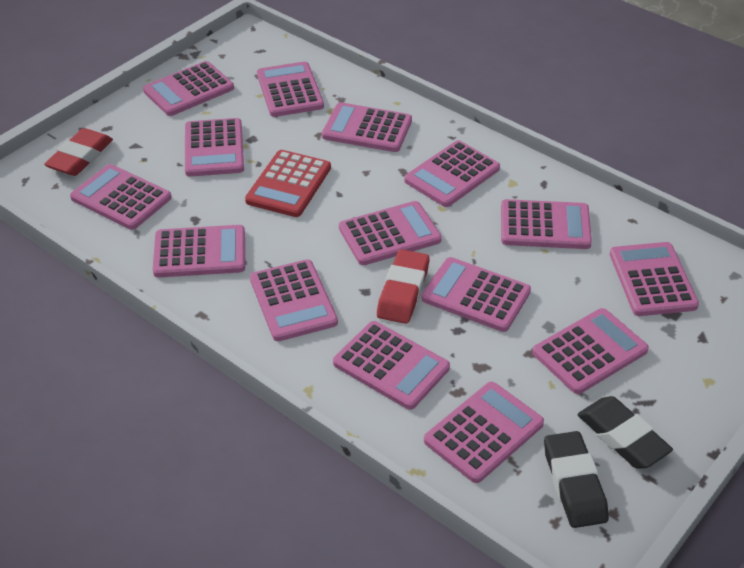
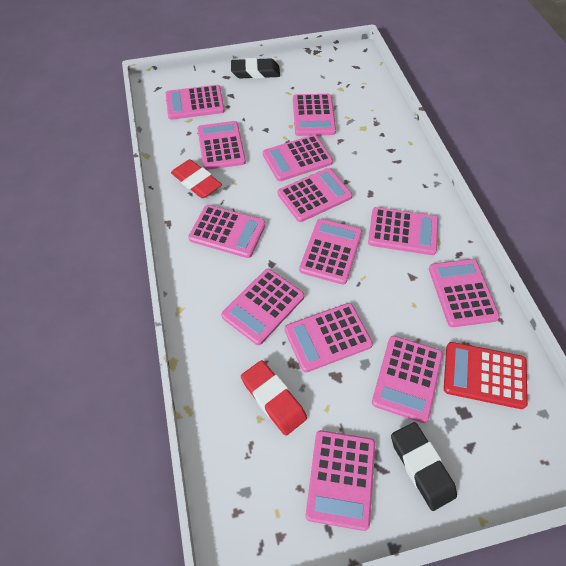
pink calculator: [70,164,172,230] [143,61,234,116] [153,225,245,278] [185,118,244,177] [250,259,338,341] [257,62,324,117] [322,102,412,152] [333,321,450,410] [339,201,442,265] [404,140,500,207] [421,257,531,332] [424,382,544,483] [501,199,592,249] [532,308,649,394] [610,242,699,316] = 15 -> [165,85,225,120] [188,205,266,258] [197,121,246,170] [221,269,304,345] [263,135,333,181] [278,168,352,222] [285,303,373,372] [293,94,336,136] [299,219,362,285] [306,430,375,531] [368,207,438,255] [372,336,443,423] [429,259,500,327] = 13

